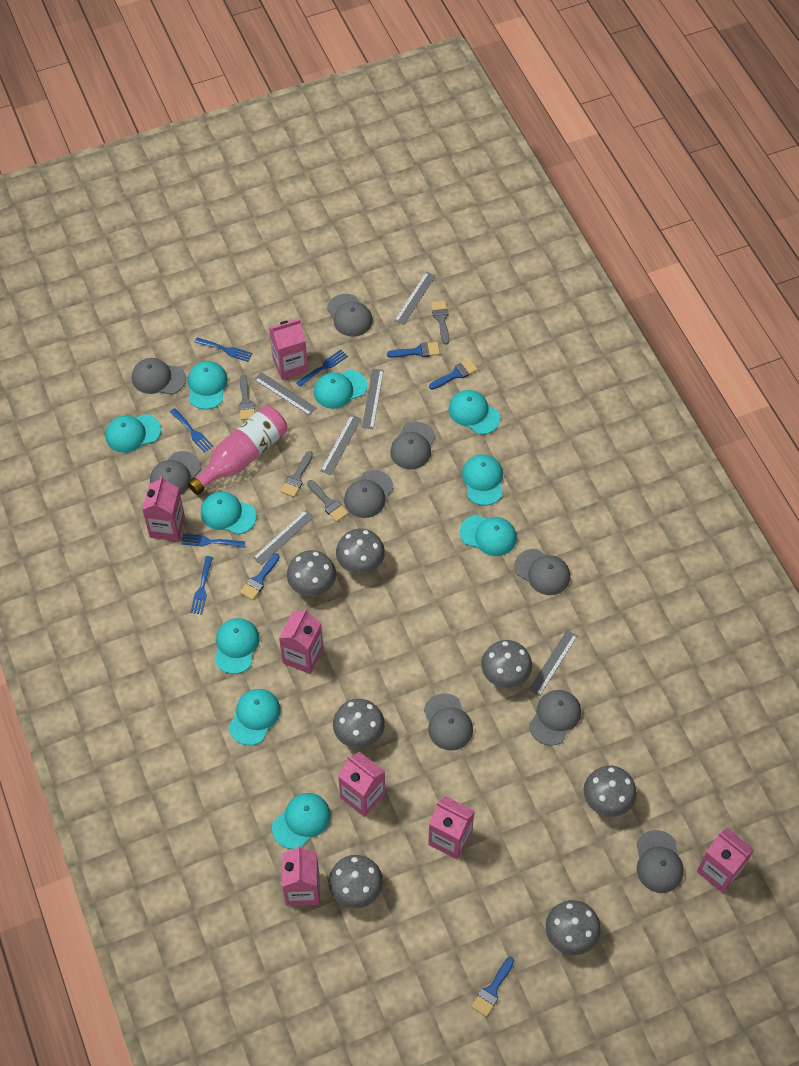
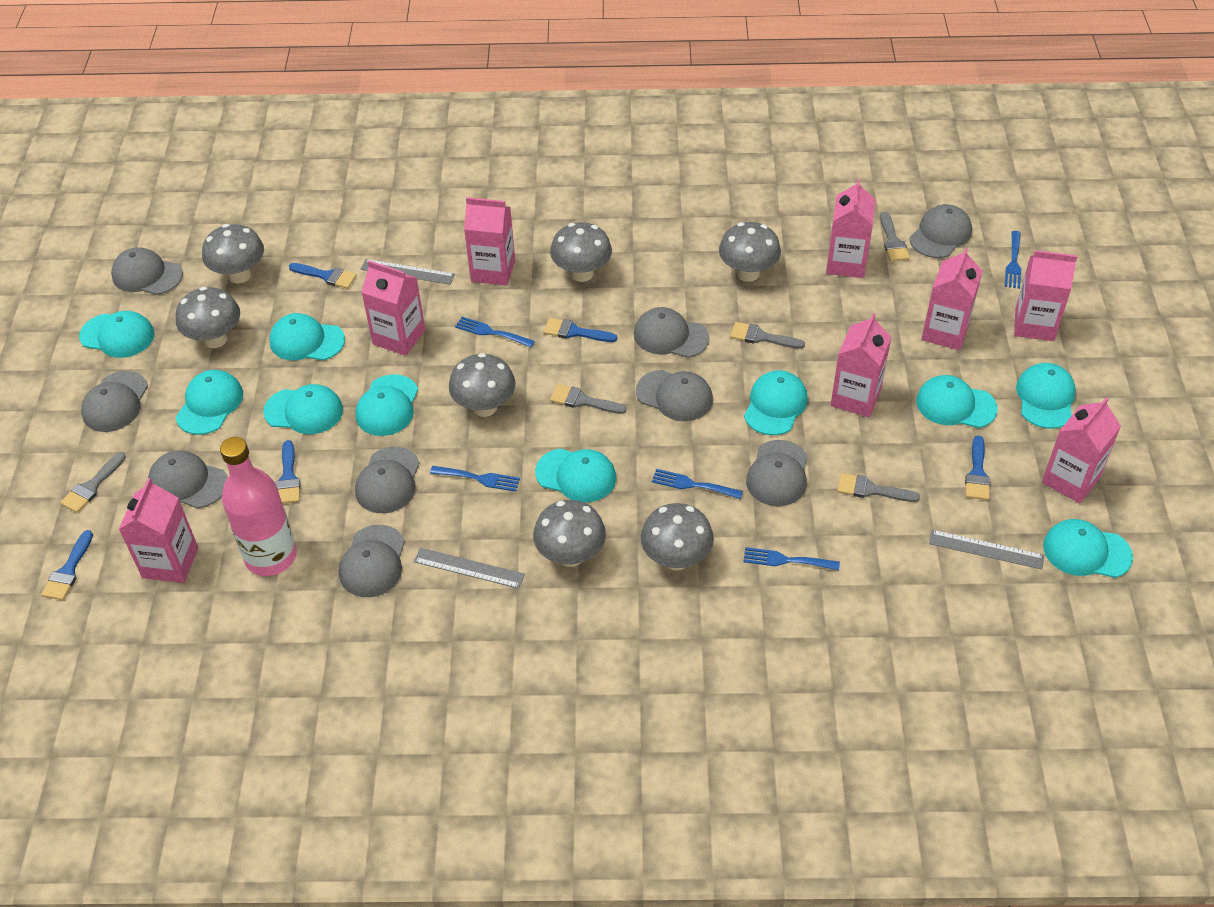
blue brush: [240,553,280,600] [387,342,440,358] [429,359,478,390] [471,957,514,1017] = 4 -> [41,530,93,600] [276,440,300,504] [289,263,357,289] [544,318,617,342] [965,436,990,500] = 5
grey brush: [238,375,255,420] [281,451,313,497] [307,480,349,522] [431,301,449,345] = 4 -> [60,452,126,513] [550,384,626,414] [730,322,805,349] [837,473,920,502] [880,212,910,261] = 5
grey ruler: [253,510,314,565] [254,372,317,416] [321,415,361,475] [362,369,384,429] [394,272,436,325] [529,630,577,696] = 6 -> [361,259,455,285] [414,548,525,589] [929,530,1044,569] = 3
pink carton: [142,476,185,541] [269,319,308,380] [279,609,323,674] [282,846,320,906] [338,752,385,817] [428,796,475,859] [697,828,754,893] = 7 -> [119,478,198,583] [361,261,425,356] [464,197,515,286] [826,179,876,278] [831,313,891,417] [921,248,982,350] [1014,250,1077,341] [1042,397,1121,503] = 8

